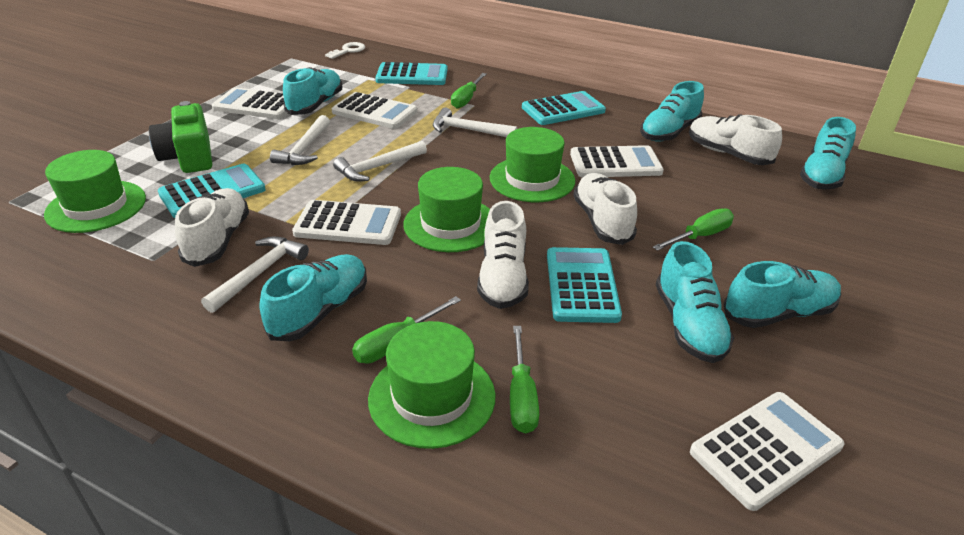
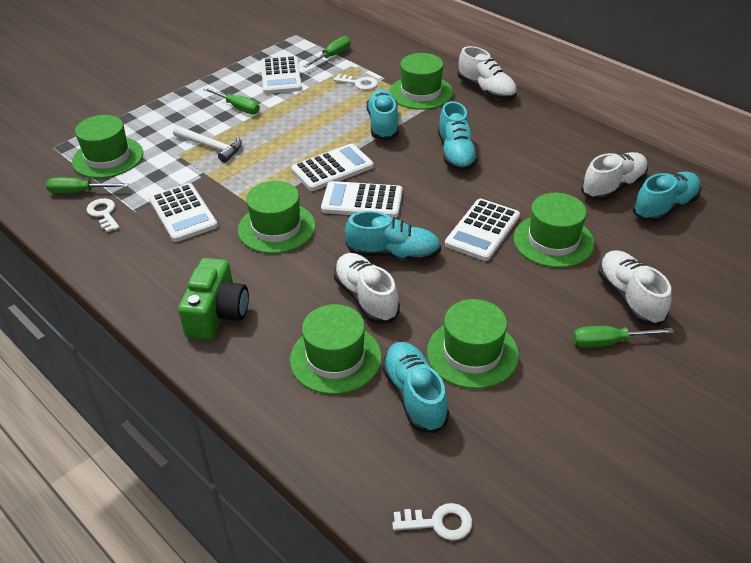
green hat: [44,150,146,233] [368,321,495,449] [404,167,490,252] [490,127,575,202] = 4 -> [72,115,143,178] [238,181,316,254] [290,304,382,394] [390,53,453,110] [427,299,519,389] [513,193,594,268] = 6
turquoise calculator: [158,164,266,218] [375,62,448,85] [522,91,606,125] [547,247,622,323] = 4 -> none = 0
turquoise shoe: [260,254,367,341] [283,67,342,115] [640,81,704,142] [656,241,734,363] [723,261,841,328] [800,117,856,190] = 6 -> [345,211,441,261] [366,89,399,141] [382,342,449,433] [438,101,478,171] [633,172,701,222] = 5
white hammer: [201,236,309,313] [270,115,330,165] [333,141,427,182] [433,108,517,137] = 4 -> [173,126,242,163] = 1
white key: [325,42,365,59] = 1 -> [87,198,120,232] [334,74,378,90] [392,503,472,540] = 3

